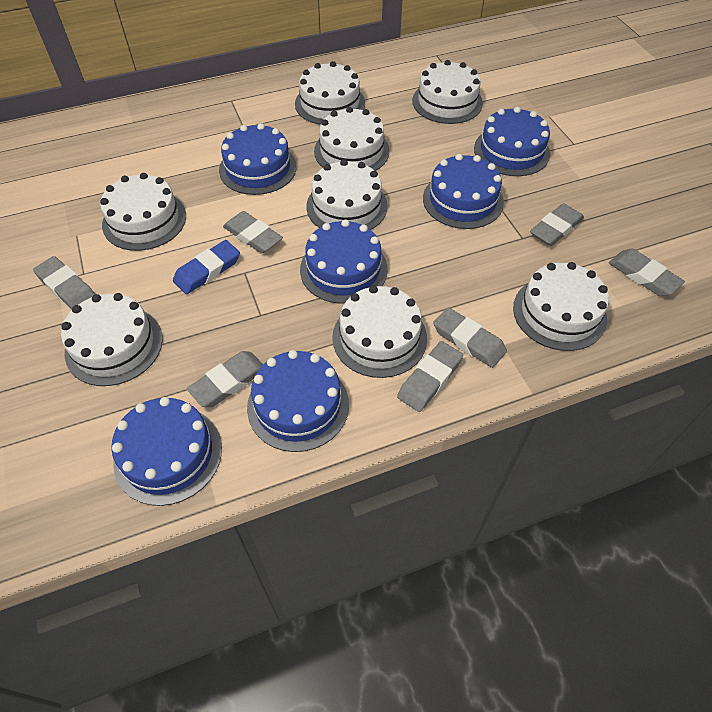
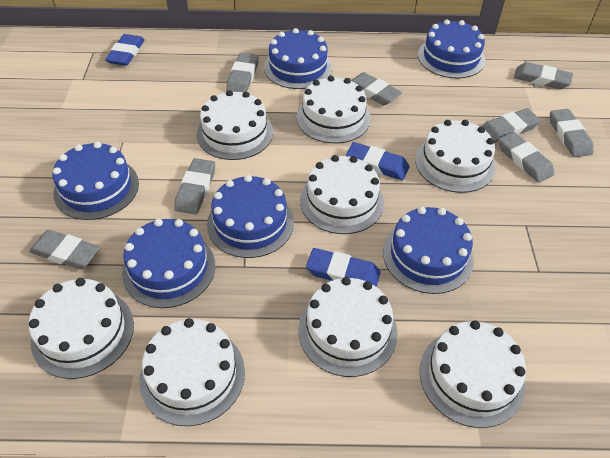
blue eraser: [173,240,240,294] = 1 -> [105,34,145,66] [306,248,380,287] [346,142,410,180] = 3
grey eraser: [33,256,95,309] [187,351,263,407] [223,211,283,254] [397,341,463,412] [433,307,507,368] [530,203,584,246] [609,249,685,296] = 7 -> [29,230,100,270] [174,158,215,215] [226,53,259,93] [351,72,402,105] [482,108,540,143] [498,132,555,183] [514,62,573,89] [550,109,593,157] = 8

